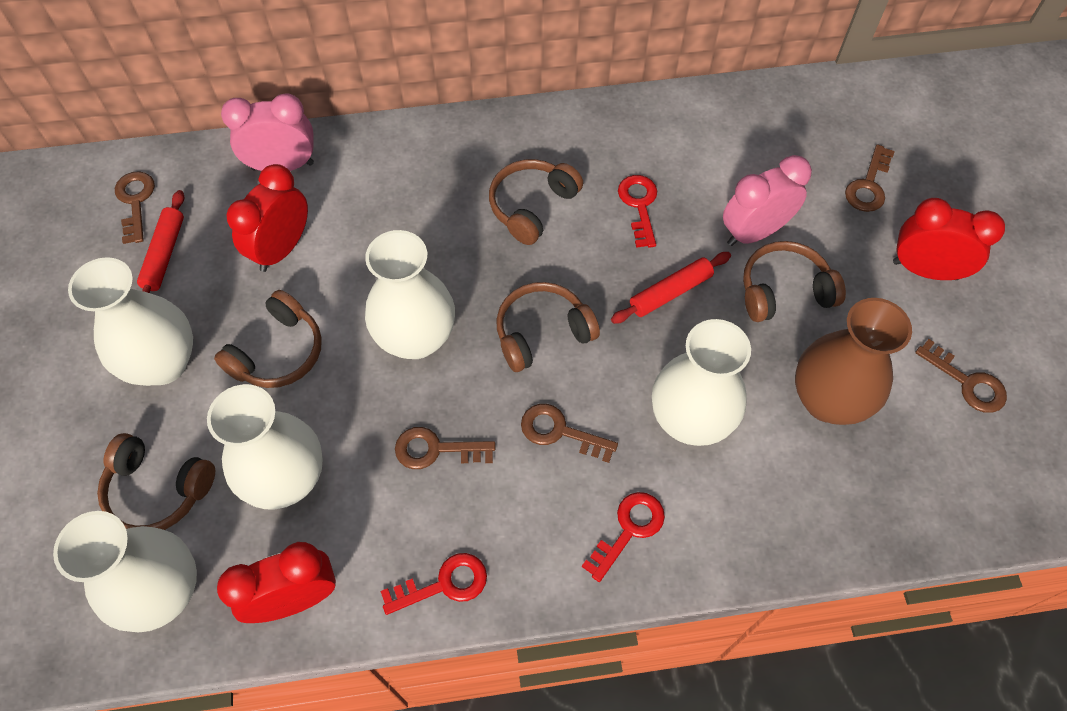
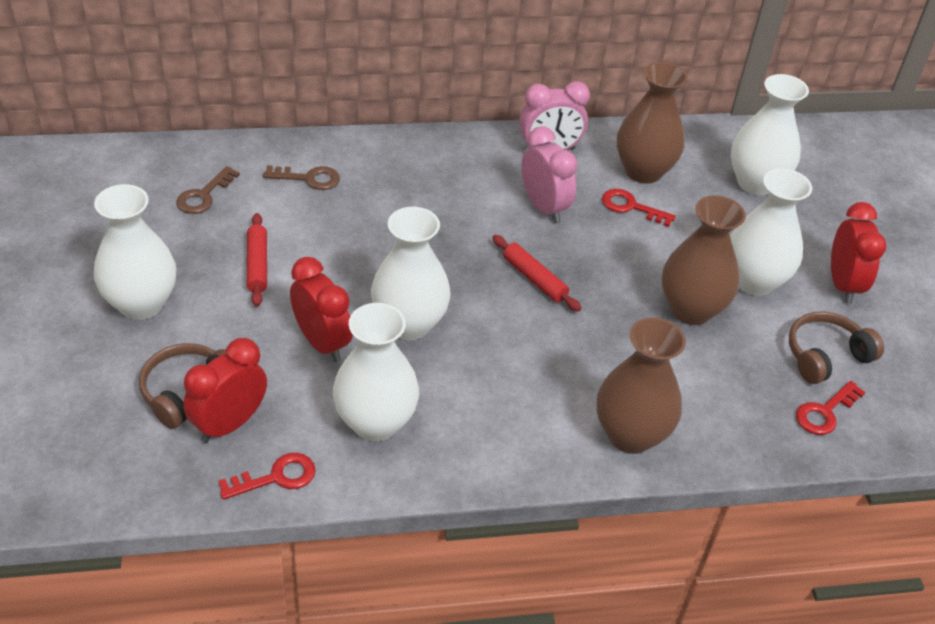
brown headphones: [97,433,215,530] [214,290,322,388] [489,159,583,245] [496,282,600,372] [743,241,846,322] = 5 -> [139,343,226,429] [789,312,884,384] = 2
brown key: [115,171,155,244] [395,427,495,469] [521,404,618,463] [845,144,895,212] [915,339,1007,413] = 5 -> [176,166,240,214] [263,165,340,190] = 2
brown vase: [795,298,912,425] = 1 -> [597,317,686,454] [617,62,688,184] [662,195,746,325] = 3

